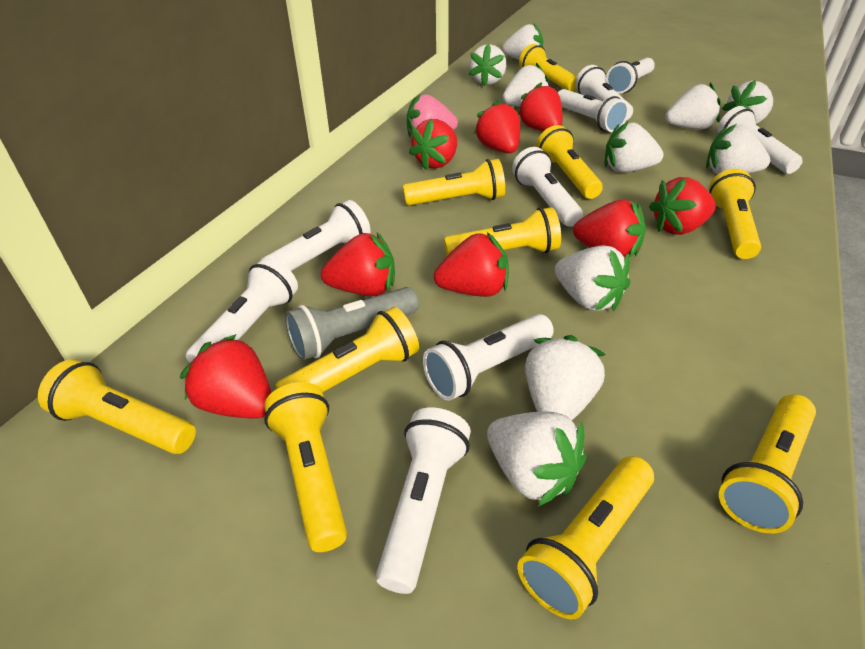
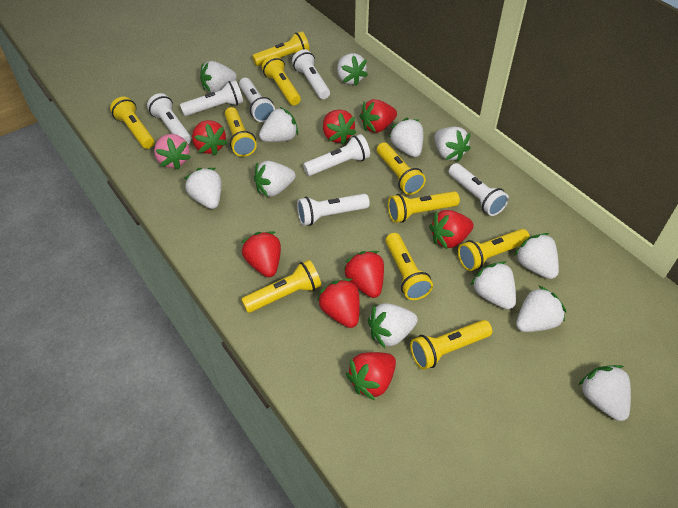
grey flashlight: [285,287,419,361] = 1 -> none = 0
white flashlight: [186,258,298,363] [262,200,371,271] [376,407,471,594] [423,314,554,401] [512,147,583,227] [558,89,629,132] [575,65,633,120] [606,58,655,94] [717,106,803,174] = 9 -> [147,93,191,144] [180,80,243,116] [239,78,275,122] [292,50,330,99] [297,194,370,226] [303,134,370,176] [449,163,509,216] = 7
white strawberry: [469,44,506,87] [487,411,586,507] [502,23,543,60] [503,63,549,107] [525,335,606,420] [555,246,630,311] [605,121,664,172] [665,82,721,130] [706,124,770,174] [722,80,773,124] = 10 -> [184,168,221,209] [200,61,237,92] [254,161,295,197] [259,107,298,142] [337,53,368,86] [368,303,418,348] [389,118,423,157] [435,127,471,162] [471,261,516,309] [514,233,559,279] [516,285,566,332] [578,365,631,421] = 12

